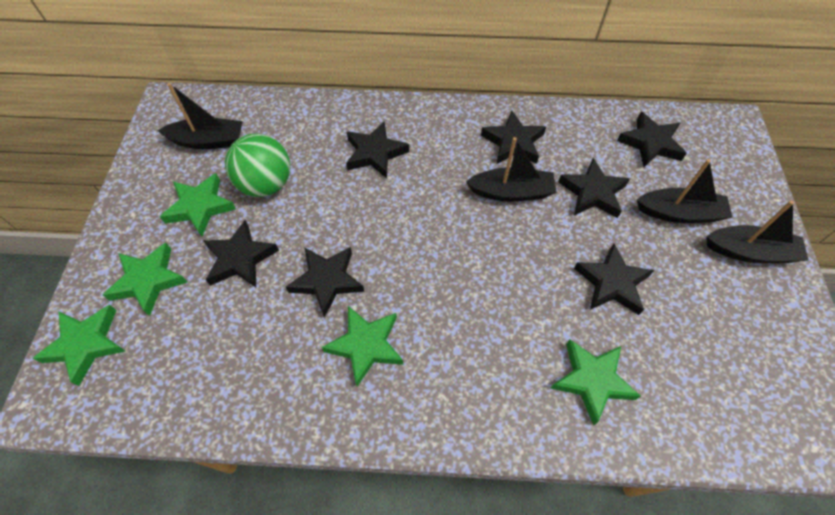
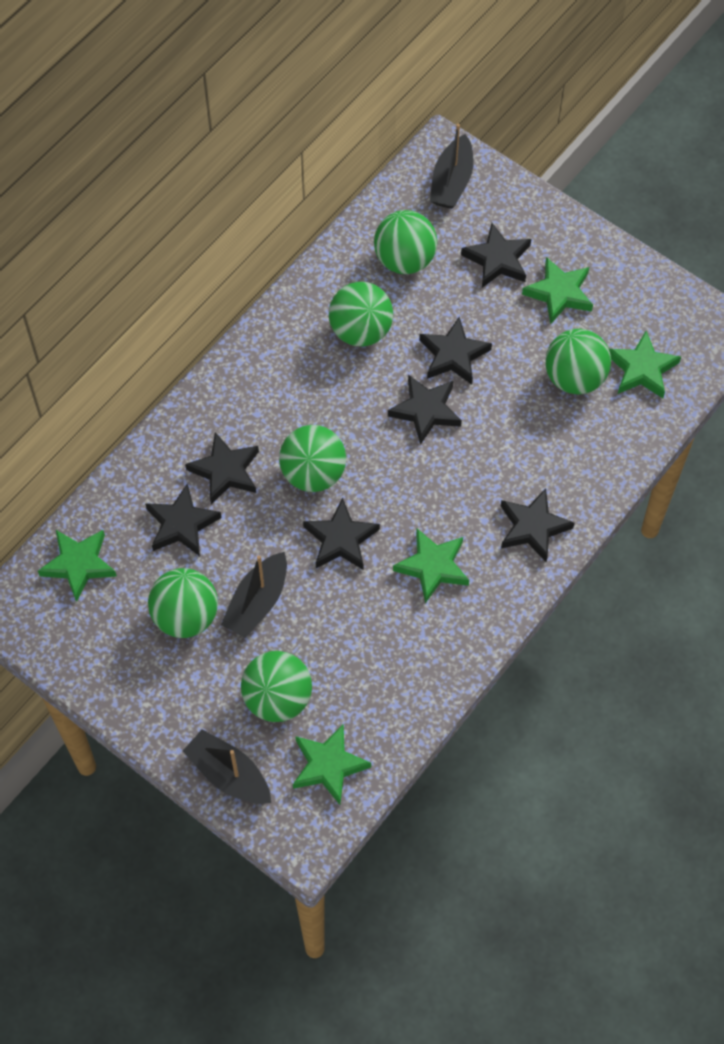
black boat: [157,83,243,149] [466,137,557,202] [637,159,732,223] [706,201,808,263] = 4 -> [183,729,271,804] [221,552,287,638] [430,124,474,209] = 3
green ball: [225,134,290,197] = 1 -> [148,568,218,638] [241,651,312,722] [279,425,346,492] [329,282,393,346] [374,210,437,274] [545,329,611,394] = 6

